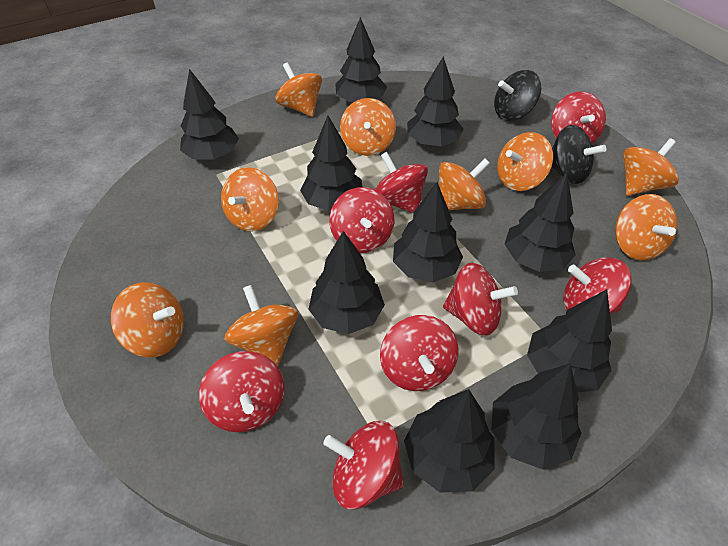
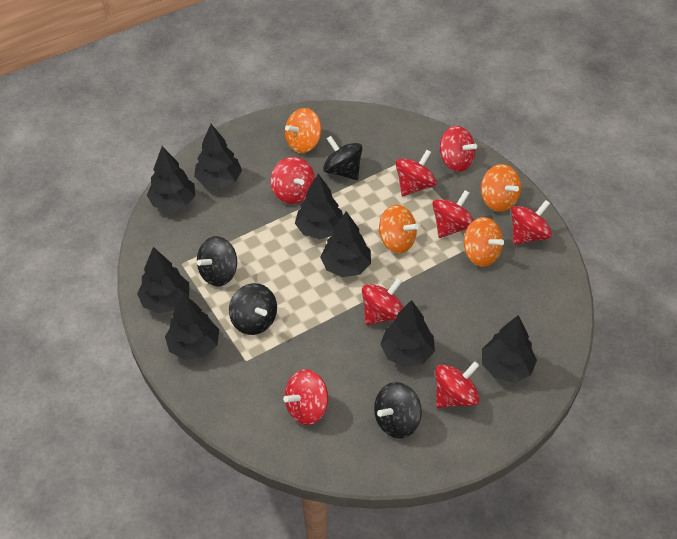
black spinning top: [494,70,541,121] [552,125,606,184] = 2 -> [197,236,237,286] [229,283,277,335] [323,136,362,180] [374,382,422,438] = 4
black tree: [180,69,239,160] [300,116,362,211] [308,231,385,334] [335,17,387,102] [393,182,463,282] [404,389,495,493] [407,56,463,147] [491,364,581,469] [504,172,576,272] [527,289,612,393] = 10 -> [137,247,189,313] [147,146,195,211] [165,294,219,360] [194,124,242,188] [295,174,343,239] [320,211,371,277] [380,300,435,367] [482,315,537,382] = 8
orange spinning top: [111,282,184,358] [221,167,279,232] [225,285,298,367] [275,62,322,117] [340,98,396,156] [439,159,490,210] [497,132,553,191] [615,194,678,260] [623,138,679,196] = 9 -> [285,108,321,153] [378,205,419,254] [464,217,504,267] [481,164,521,212] = 4

